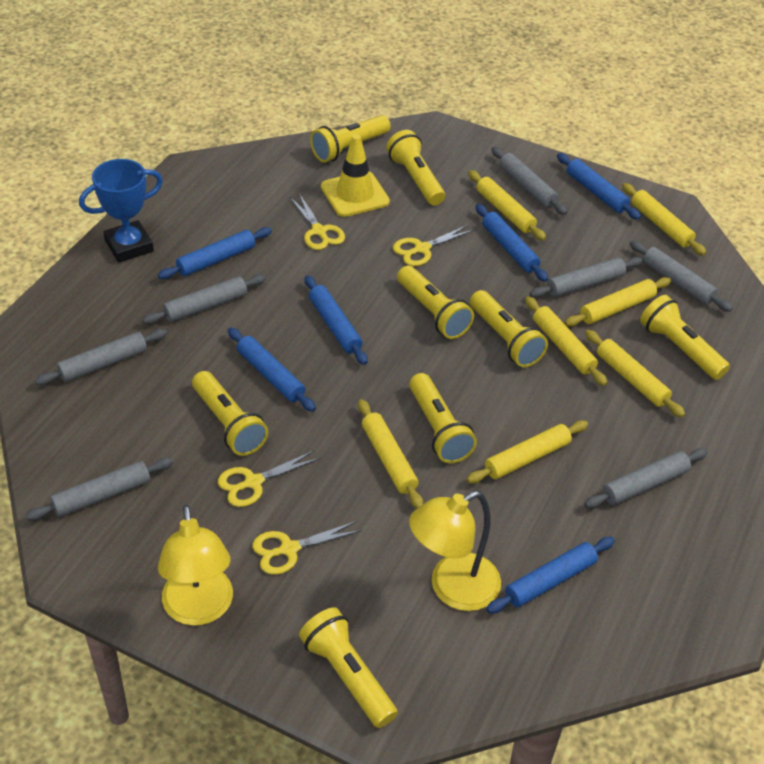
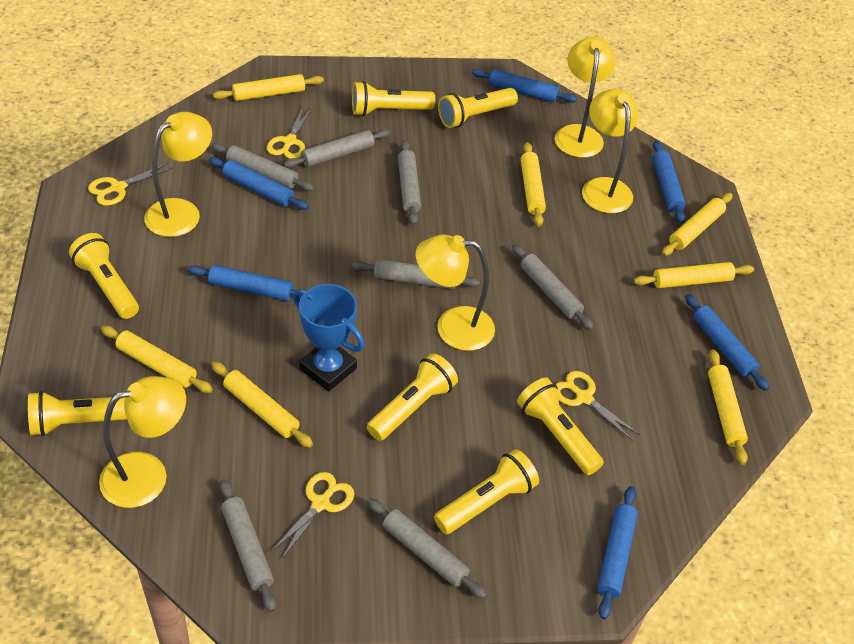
yellow flashlight: [192,371,268,456] [299,608,398,728] [310,115,391,163] [386,130,445,205] [397,266,474,339] [409,373,477,463] [470,290,548,367] [640,295,730,380] = 8 -> [28,391,127,436] [69,233,139,319] [352,81,435,116] [367,353,458,441] [434,449,539,534] [438,88,518,128] [517,378,604,475] = 7
yellow lamp: [158,505,233,626] [409,491,501,611] = 2 -> [99,376,186,508] [144,112,212,237] [415,234,495,351] [555,37,615,158] [582,89,638,213] = 5
yellow traffic cone: [321,134,390,217] = 1 -> none = 0

